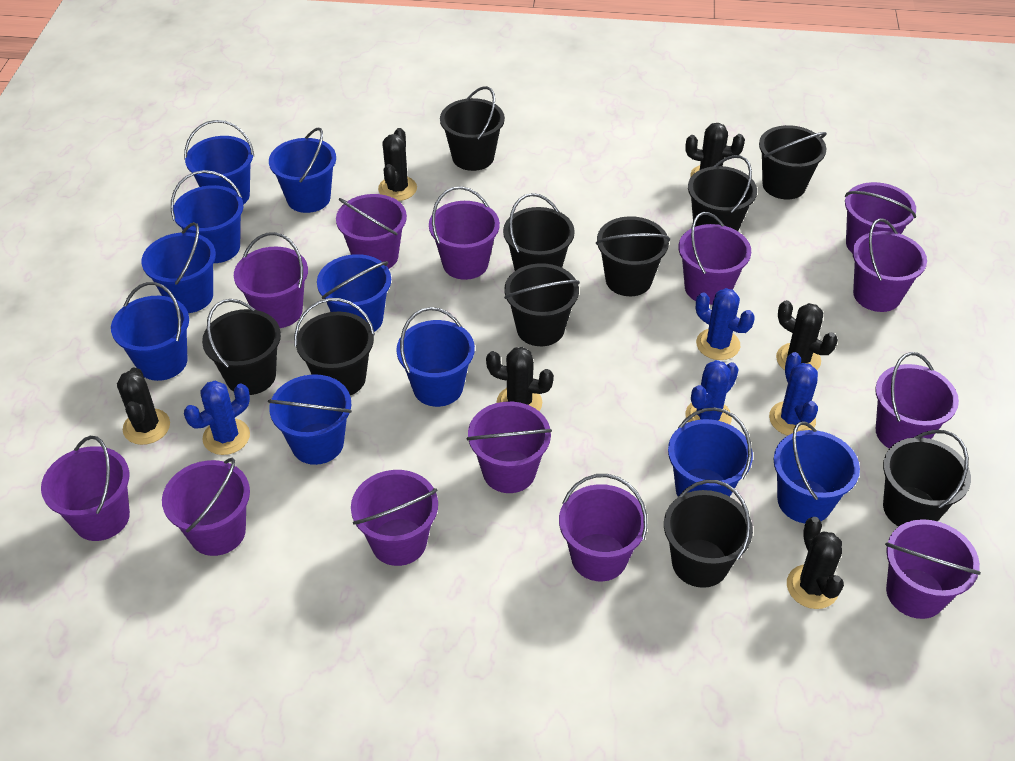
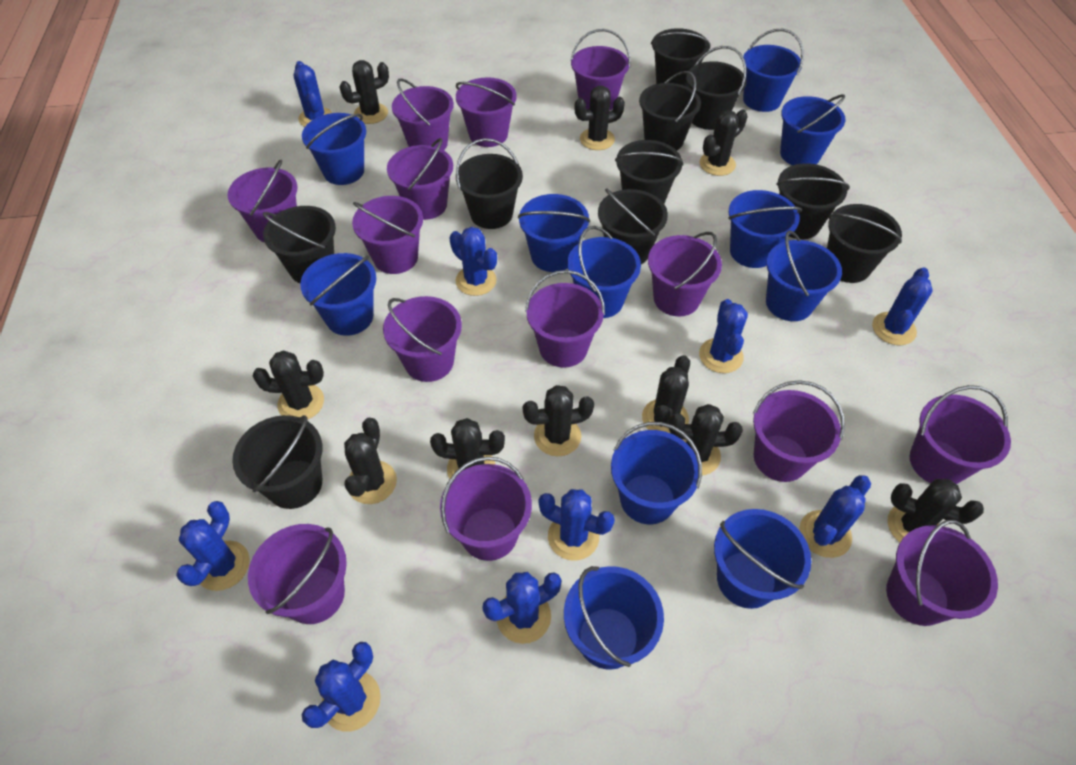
black cactus: [117,367,170,445] [378,128,417,201] [486,347,554,411] [685,123,745,177] [776,300,838,370] [787,517,844,609] = 6 -> [253,350,324,420] [340,60,389,124] [344,418,397,504] [430,418,505,479] [523,385,594,456] [574,86,625,150] [642,355,690,433] [669,404,743,475] [700,109,748,176] [888,479,984,542] = 10
blue bucket: [111,282,189,381] [142,222,216,313] [171,170,244,263] [184,120,254,205] [268,374,352,465] [269,127,336,213] [317,254,391,332] [396,307,475,407] [668,407,753,497] [774,421,860,523] = 10 -> [300,253,376,336] [302,113,366,185] [518,194,590,272] [564,566,664,670] [567,226,641,318] [611,422,702,524] [714,509,811,609] [728,190,802,268] [743,29,804,112] [766,230,842,321] [780,94,845,165] = 11
blue cactus: [184,381,250,455] [685,360,739,425] [696,288,755,360] [769,352,818,436] = 4 -> [176,501,250,591] [294,61,332,127] [302,642,381,732] [449,227,497,296] [482,572,562,644] [538,489,615,561] [699,299,748,373] [799,475,871,558] [872,267,933,345] = 9
purple bucket: [41,436,130,541] [162,458,250,556] [234,232,308,328] [336,194,407,269] [351,470,438,566] [429,186,500,280] [467,401,552,493] [559,474,647,581] [679,212,751,305] [845,182,916,253] [852,218,927,312] [875,352,959,448] [885,519,981,619] = 13 -> [227,159,297,243] [248,524,347,624] [352,196,423,274] [383,296,462,382] [387,138,453,220] [392,78,454,150] [440,456,532,561] [456,77,517,147] [525,270,605,367] [570,29,631,111] [648,232,722,316] [753,380,845,482] [886,520,998,626] [910,385,1011,484] = 14

